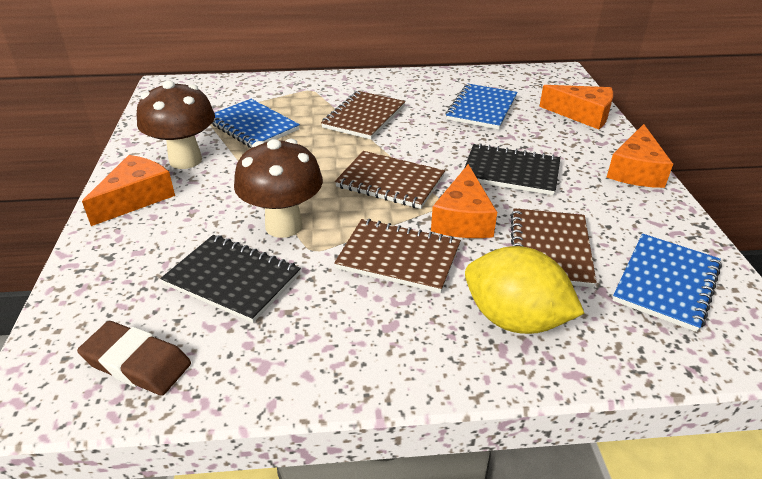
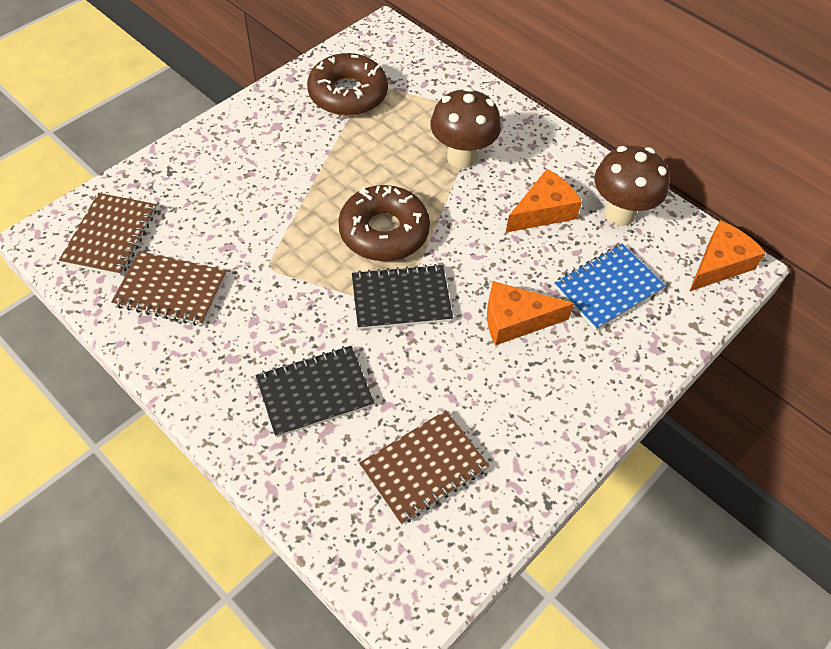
blue notebook: [212,99,300,148] [446,84,518,130] [613,234,722,332] = 3 -> [554,244,666,330] = 1
brown donut: none = 0 -> [307,53,388,116] [338,185,430,261] = 2
brown eraser: [77,321,191,396] = 1 -> none = 0
brown notebook: [321,91,405,139] [334,219,461,293] [335,151,445,209] [510,208,597,288] = 4 -> [59,193,157,276] [111,251,227,326] [359,410,489,525] = 3
orange cheese: [82,155,175,226] [431,164,497,238] [539,85,613,129] [606,124,673,188] = 4 -> [487,281,574,346] [506,169,582,233] [689,220,766,292] = 3
yellow lemon: [465,246,585,334] = 1 -> none = 0

